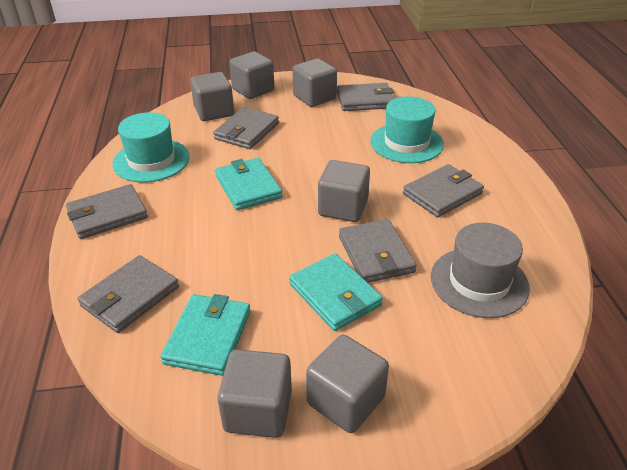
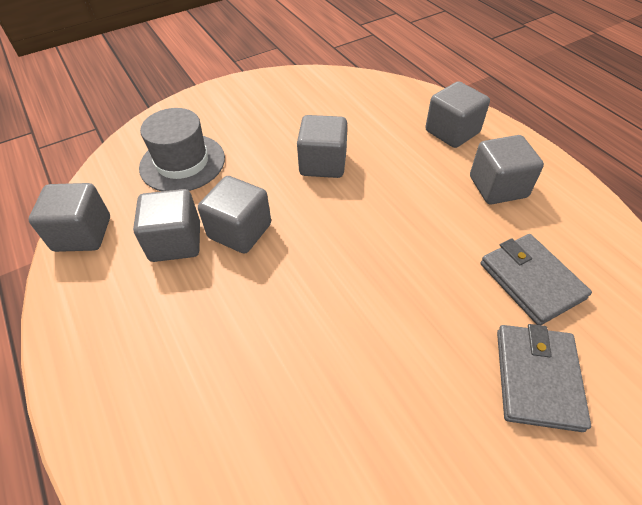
grey wallet: [66,184,148,239] [78,255,179,333] [213,107,279,149] [337,83,394,111] [339,219,417,283] [403,164,484,217] = 6 -> [480,234,592,325] [497,324,591,432] = 2
turquoise hat: [113,112,190,182] [371,96,444,163] = 2 -> none = 0
turquoise wallet: [161,294,251,376] [215,158,282,210] [289,254,383,331] = 3 -> none = 0

